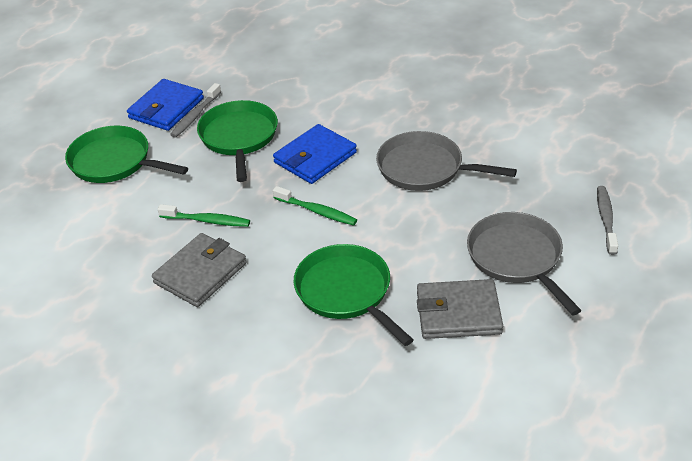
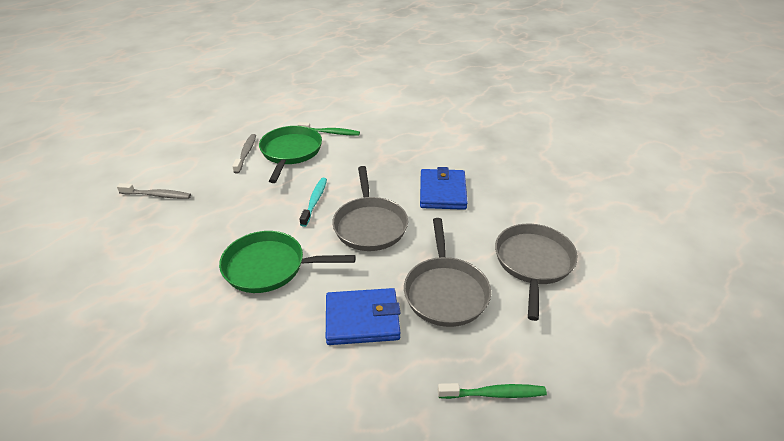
green pan: [65,126,188,183] [197,100,278,182] [294,244,414,346] = 3 -> [219,231,356,293] [259,126,322,183] = 2
grey pan: [376,131,517,191] [467,212,582,315] = 2 -> [332,166,408,251] [404,218,491,327] [495,224,578,321] = 3
grey wallet: [152,233,246,307] [417,279,503,339] = 2 -> none = 0
turquoise toothbrush: none = 0 -> [300,178,327,227] = 1

